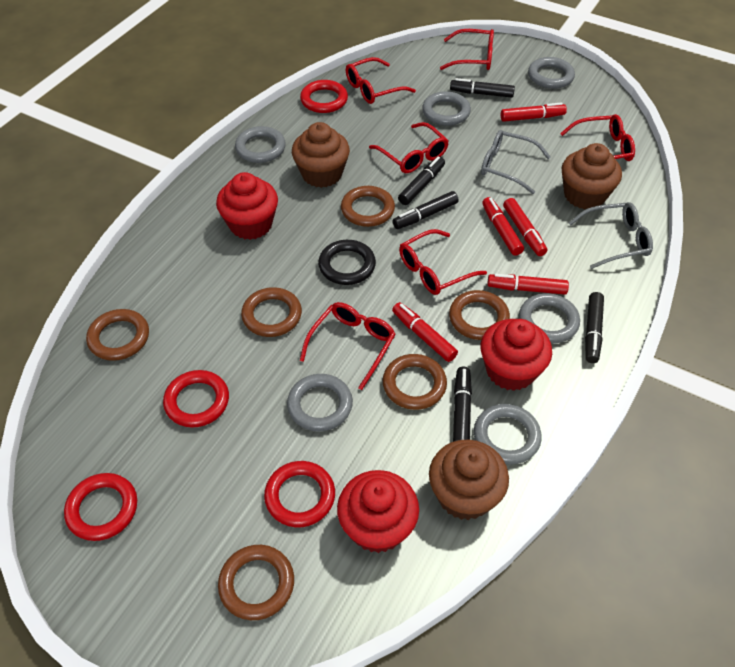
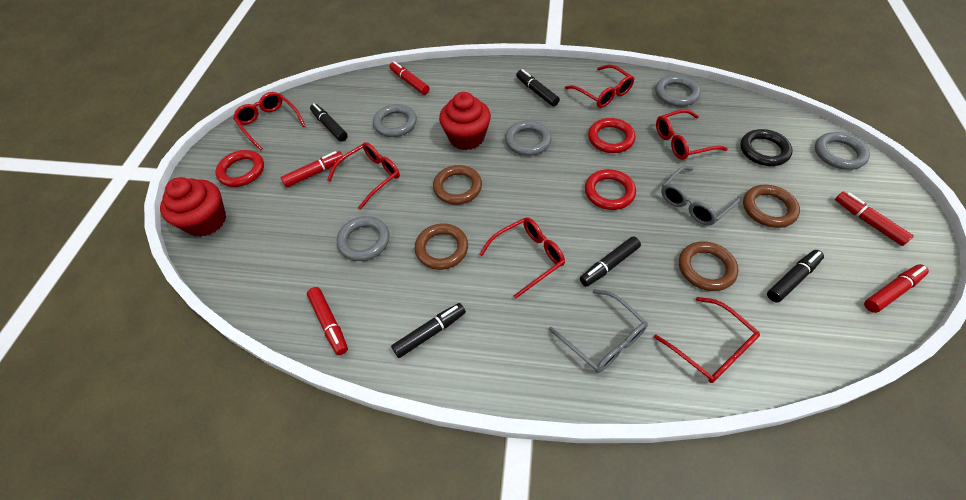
brown cupcake: [292,122,350,188] [429,440,509,520] [562,143,622,209] = 3 -> none = 0
brown ring: [86,309,149,361] [218,545,294,620] [241,287,302,337] [341,186,395,227] [383,354,447,410] [449,290,510,340] = 6 -> [415,223,468,270] [433,165,482,205] [679,241,739,291] [743,185,800,228] = 4
grey ring: [235,126,286,163] [287,374,353,431] [422,91,471,126] [474,404,542,465] [519,293,580,343] [528,57,575,89] = 6 -> [337,216,390,261] [373,104,417,137] [505,120,551,156] [655,75,700,107] [815,132,870,170] = 5
red cupcake: [216,172,278,240] [337,470,419,553] [480,319,552,391] = 3 -> [160,177,226,237] [439,92,491,150] = 2
red ring: [64,473,137,541] [163,370,229,428] [264,461,335,527] [300,80,348,113] = 4 -> [215,150,264,187] [585,169,636,210] [588,118,635,153] = 3

